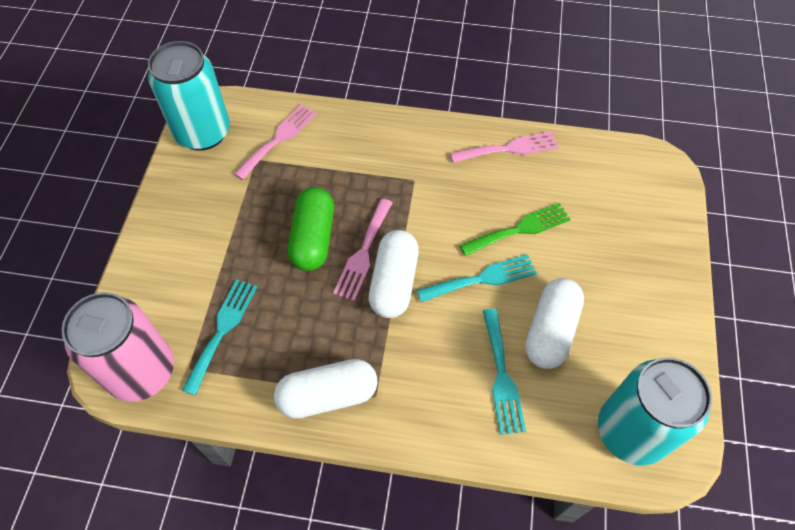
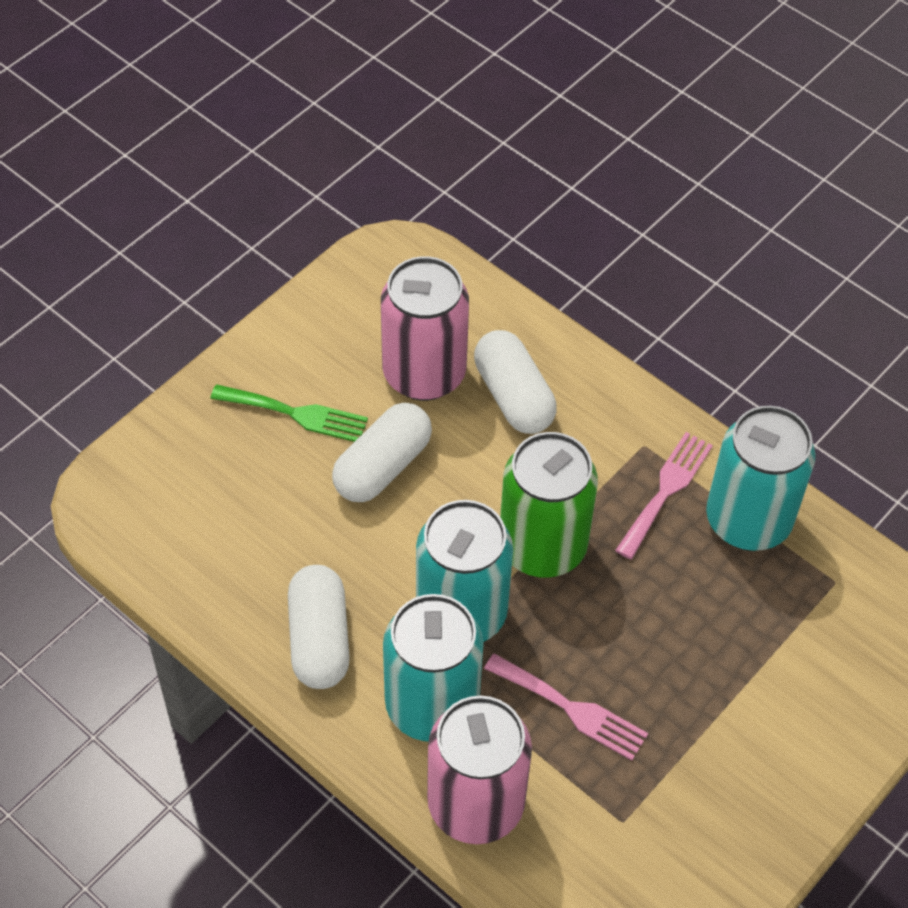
green can: none = 0 -> [500,432,598,578] = 1
green capsule: [288,187,334,271] = 1 -> none = 0
pink can: [62,292,174,402] = 1 -> [381,256,469,401] [427,696,532,844] = 2
pink fork: [234,104,317,180] [333,199,392,301] [450,132,559,163] = 3 -> [484,653,648,761] [615,432,713,559] = 2
turquoise can: [148,41,230,151] [598,357,712,466] = 2 -> [383,594,484,742] [416,500,513,642] [706,406,816,551] = 3
turquoise fork: [182,279,257,395] [417,254,537,302] [483,309,526,435] = 3 -> none = 0

